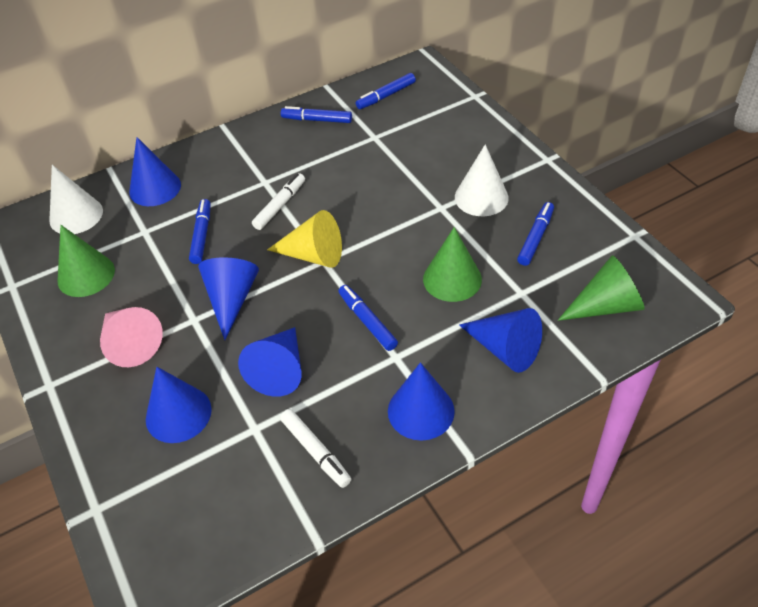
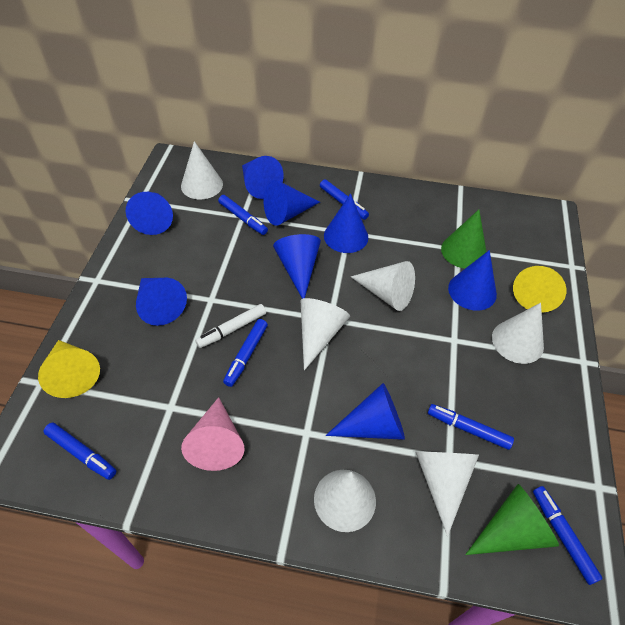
blue cone: [129,137,181,206] [146,367,212,443] [198,257,259,340] [238,327,301,397] [388,362,455,441] [459,308,542,373] = 6 -> [126,192,173,235] [136,278,187,326] [242,156,283,199] [264,180,320,226] [273,234,321,299] [324,194,368,253] [326,383,405,440] [448,250,497,311] = 8
blue marker: [189,199,211,264] [281,106,352,123] [338,285,398,351] [356,73,416,109] [517,202,554,266] = 5 -> [43,423,116,480] [218,195,268,235] [223,319,268,387] [320,179,369,220] [428,404,514,450] [533,486,603,585] = 6
green cone: [58,225,115,297] [423,227,482,302] [558,255,644,321] = 3 -> [441,210,486,268] [465,484,559,555] = 2
white cone: [49,165,103,234] [455,144,509,216] = 2 -> [181,141,223,200] [301,298,350,371] [314,470,376,532] [351,261,415,311] [416,452,479,536] [492,303,544,364] = 6
white marker: [252,173,305,230] [280,409,351,488] = 2 -> [195,304,266,348] = 1
yellow cone: [267,210,342,268] = 1 -> [38,340,100,398] [513,266,566,313] = 2

